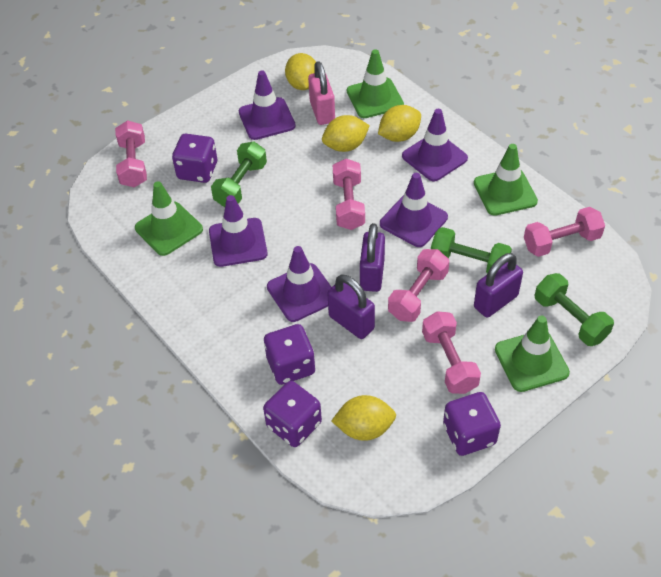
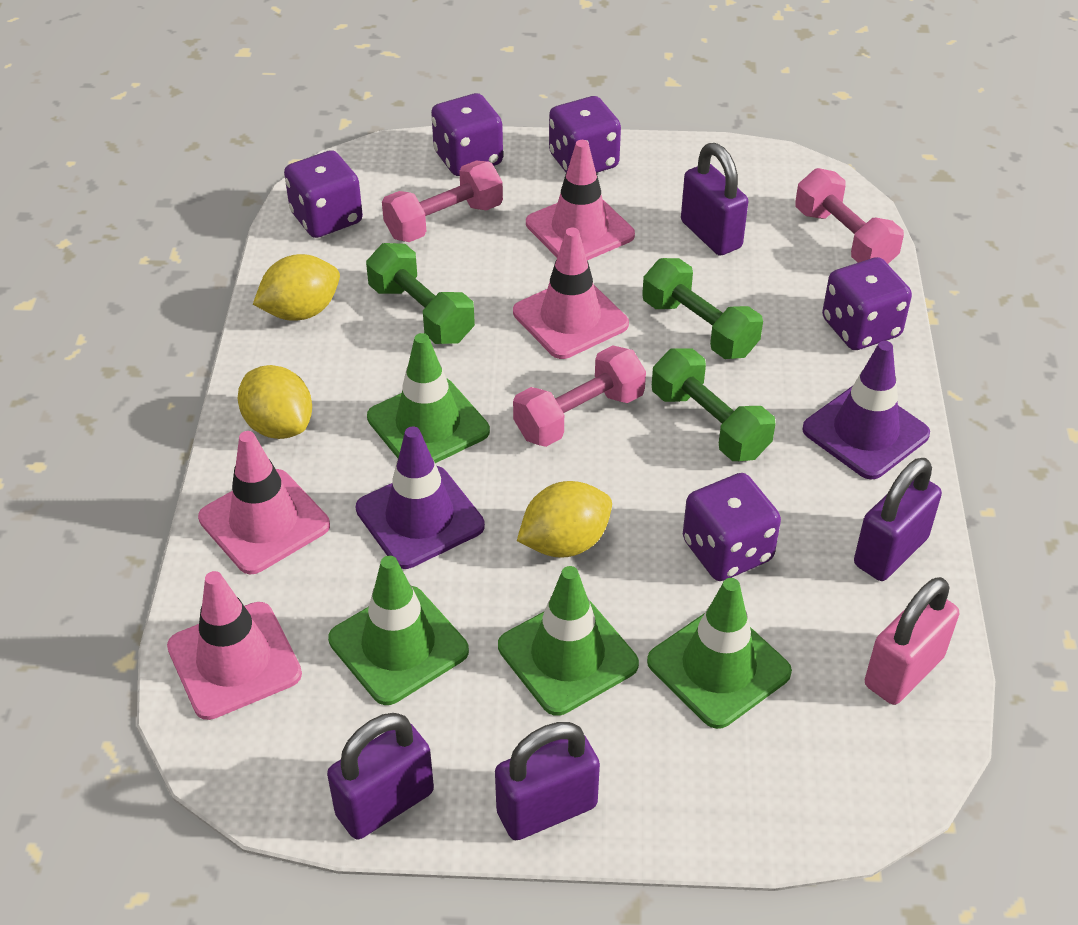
pink dumbbell: [115,120,147,188] [333,158,365,230] [388,249,449,322] [422,311,481,394] [524,207,605,257] = 5 -> [382,161,503,242] [513,345,646,447] [795,168,904,264] = 3
pink traffic cone: none = 0 -> [167,571,302,720] [198,431,330,574] [513,228,629,359] [526,140,635,260] = 4
purple dice: [172,134,217,183] [263,381,322,447] [264,324,315,385] [443,392,501,456] = 4 -> [284,150,363,238] [431,93,503,176] [549,96,621,173] [683,473,781,581] [822,257,912,350] = 5
purple padlock: [327,275,375,339] [360,223,385,292] [474,253,523,318] = 3 -> [327,713,434,840] [495,722,600,840] [681,143,748,256] [854,458,942,581] = 4
purple traffic cone: [209,195,268,267] [239,70,296,140] [267,246,332,322] [380,173,448,247] [402,109,468,182] = 5 -> [356,426,485,569] [802,341,930,480] = 2
yellow lemon: [285,53,316,90] [322,115,370,152] [331,395,396,441] [378,105,421,142] = 4 -> [237,365,312,439] [253,254,340,321] [517,481,612,558] = 3

